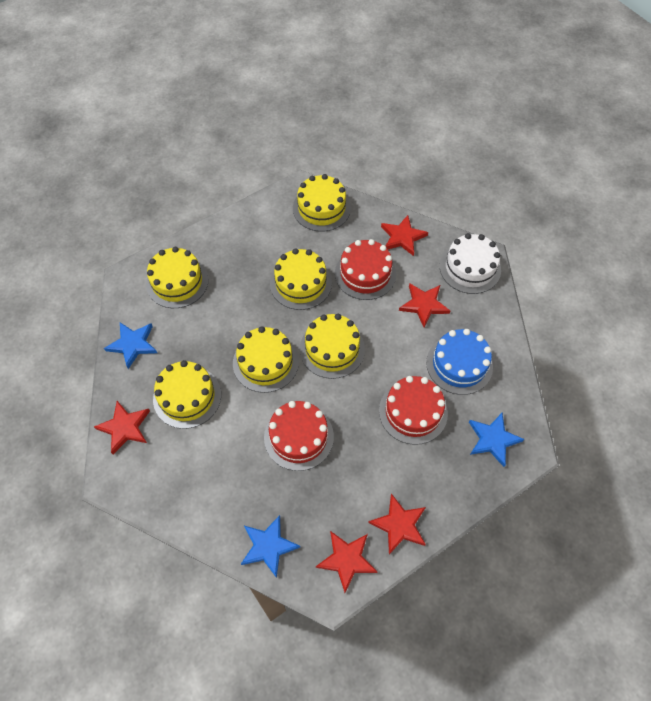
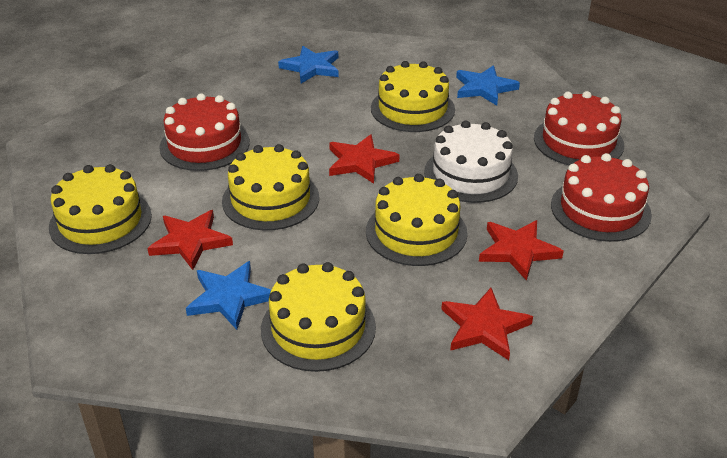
blue cake: [426,329,493,395] = 1 -> none = 0
red star: [94,401,150,454] [316,531,378,593] [368,493,426,554] [381,215,428,256] [399,283,450,327] = 5 -> [147,210,233,270] [329,134,399,184] [441,288,533,360] [479,220,564,281] = 4
yellow cake: [146,247,208,308] [153,360,221,429] [233,326,299,393] [270,248,332,310] [293,174,351,232] [300,314,365,379] = 6 -> [49,164,152,254] [222,144,319,230] [261,262,376,372] [366,174,468,266] [371,61,455,132] = 5

